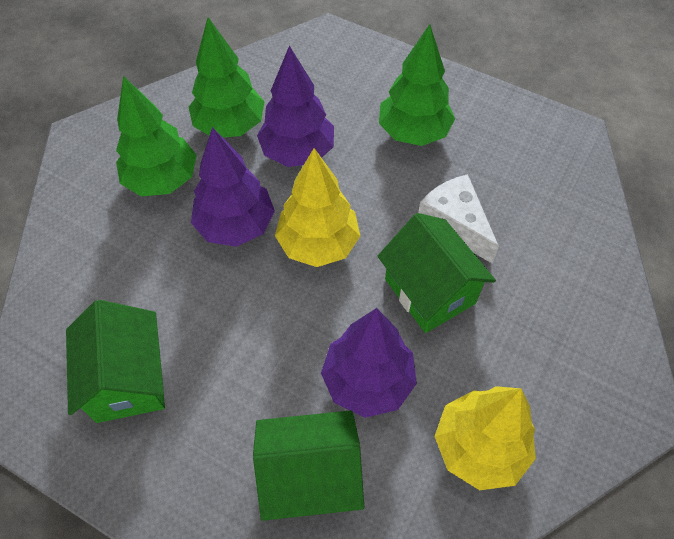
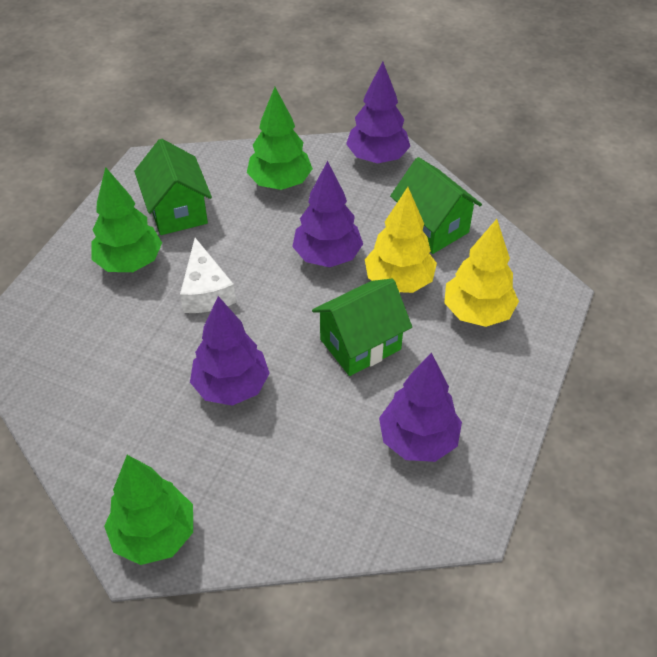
purple tree: [191,127,275,247] [257,45,334,167] [321,308,417,418] = 3 -> [190,296,270,406] [292,161,363,267] [346,61,410,164] [379,353,462,462] = 4

